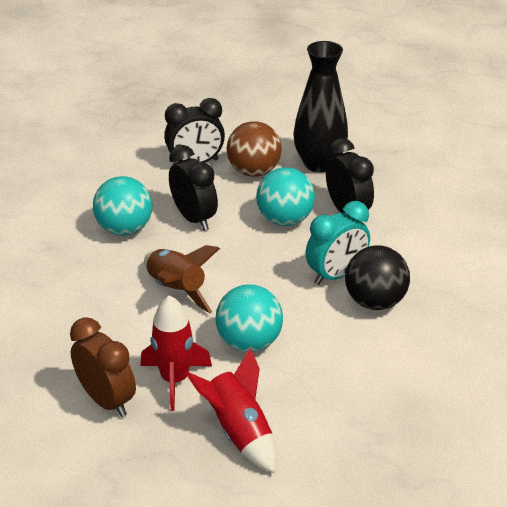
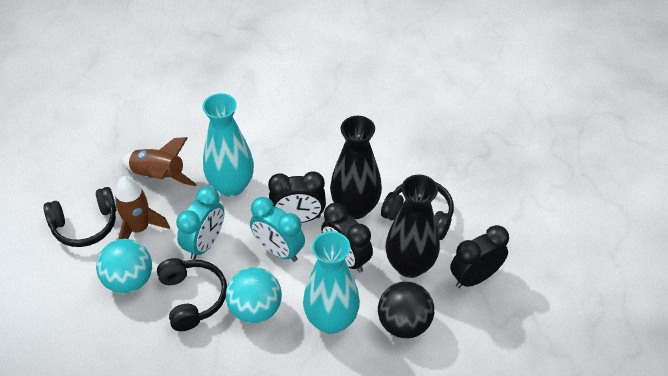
black headphones: none = 0 -> [44,187,116,247] [157,258,227,331] [381,183,454,240] = 3
black vase: [293,41,348,172] = 1 -> [330,116,382,219] [385,175,440,278] = 2
brown ball: [227,121,282,177] = 1 -> none = 0
brown clock: [70,317,136,417] = 1 -> none = 0
brown rocket: [144,245,220,313] = 1 -> [115,176,170,239] [121,137,197,186] = 2
red rocket: [140,295,212,411] [186,348,277,473] = 2 -> none = 0
turquoise ball: [93,176,152,236] [215,284,283,352] [256,167,315,226] = 3 -> [96,239,152,294] [226,267,282,323] = 2
turquoise clock: [306,201,370,285] = 1 -> [176,186,224,260] [250,197,305,262] = 2
turquoise vase: none = 0 -> [203,93,254,197] [303,231,360,334] = 2

